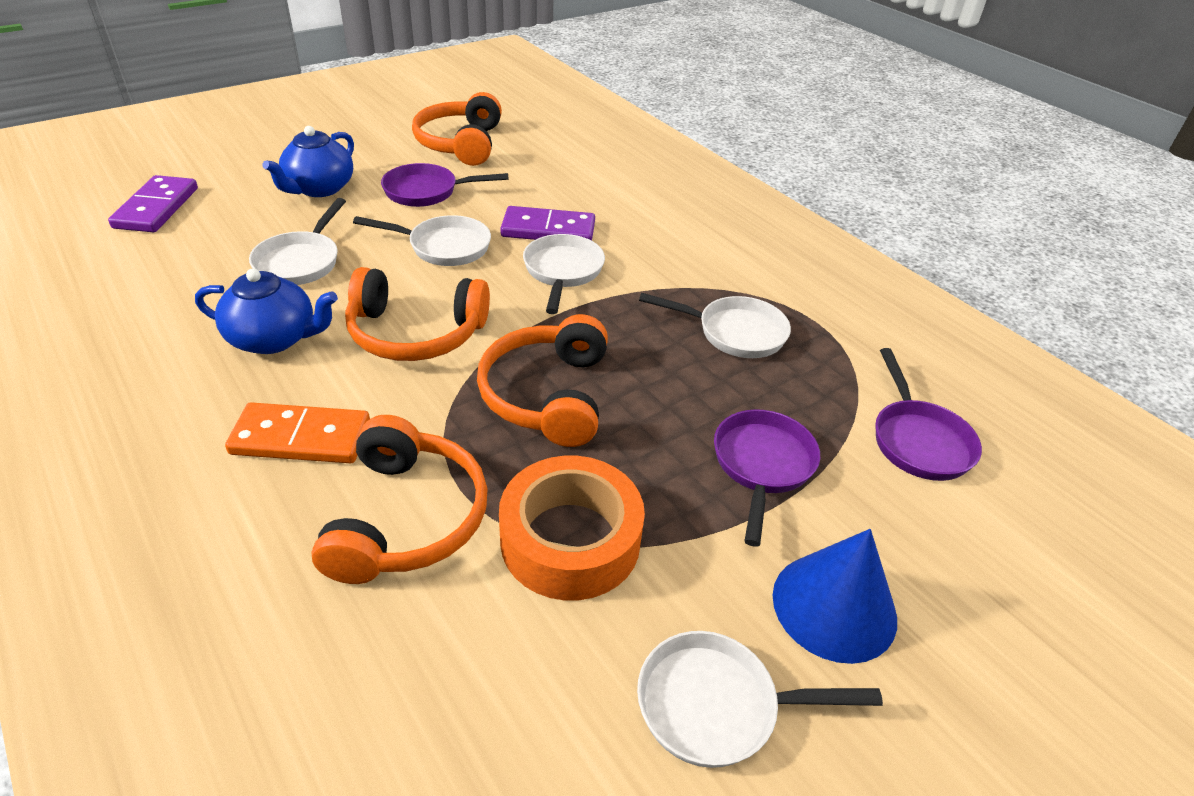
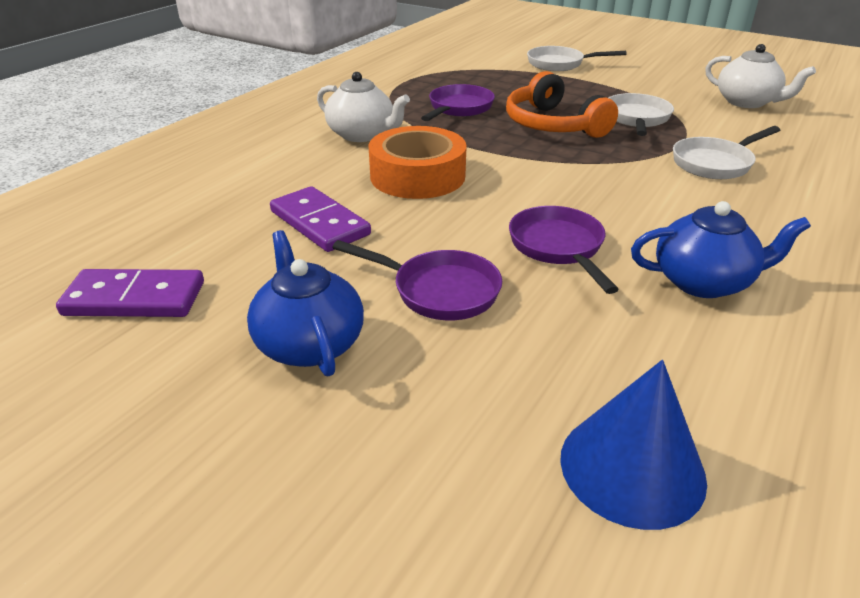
orange domino: [225,402,370,463] = 1 -> none = 0
orange headphones: [312,415,488,584] [345,267,490,361] [412,92,502,166] [477,314,608,447] = 4 -> [506,71,618,138] = 1
white pan: [249,198,346,285] [353,215,491,266] [523,234,605,314] [637,631,883,768] [639,293,791,358] = 5 -> [527,46,626,71] [608,93,674,136] [673,126,780,179] = 3
white teapot: none = 0 -> [317,72,410,142] [706,44,816,108] = 2

